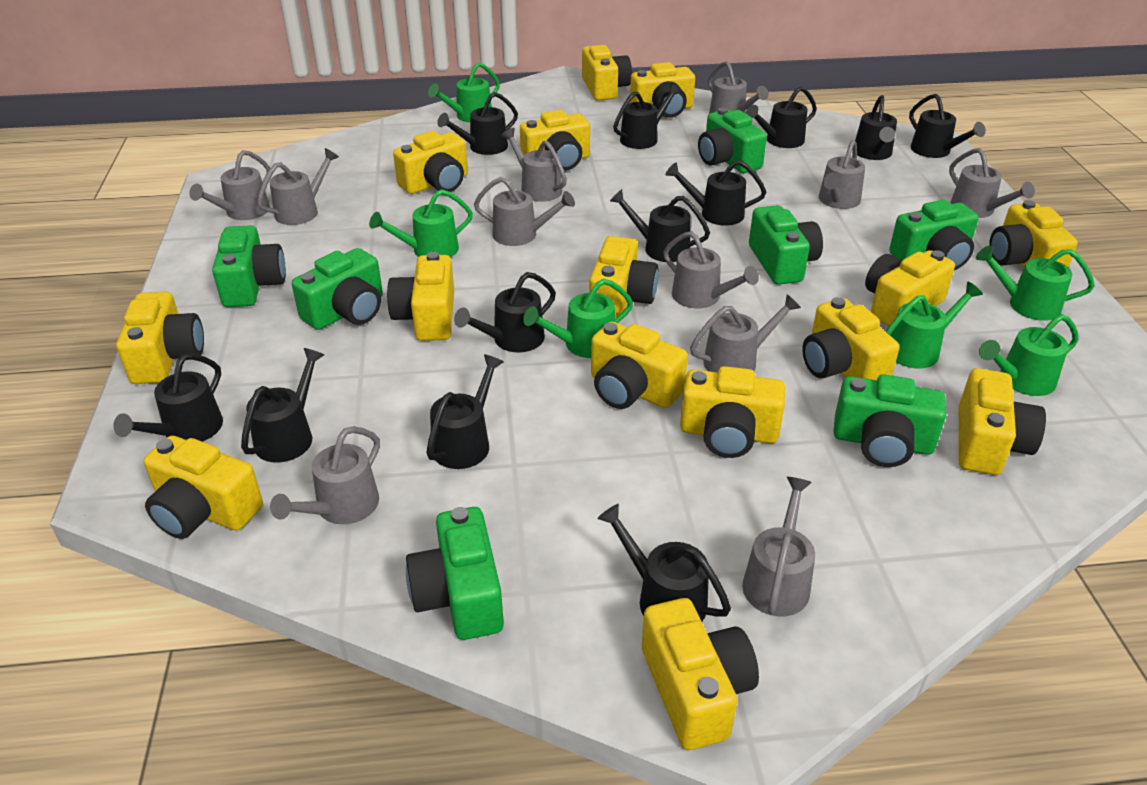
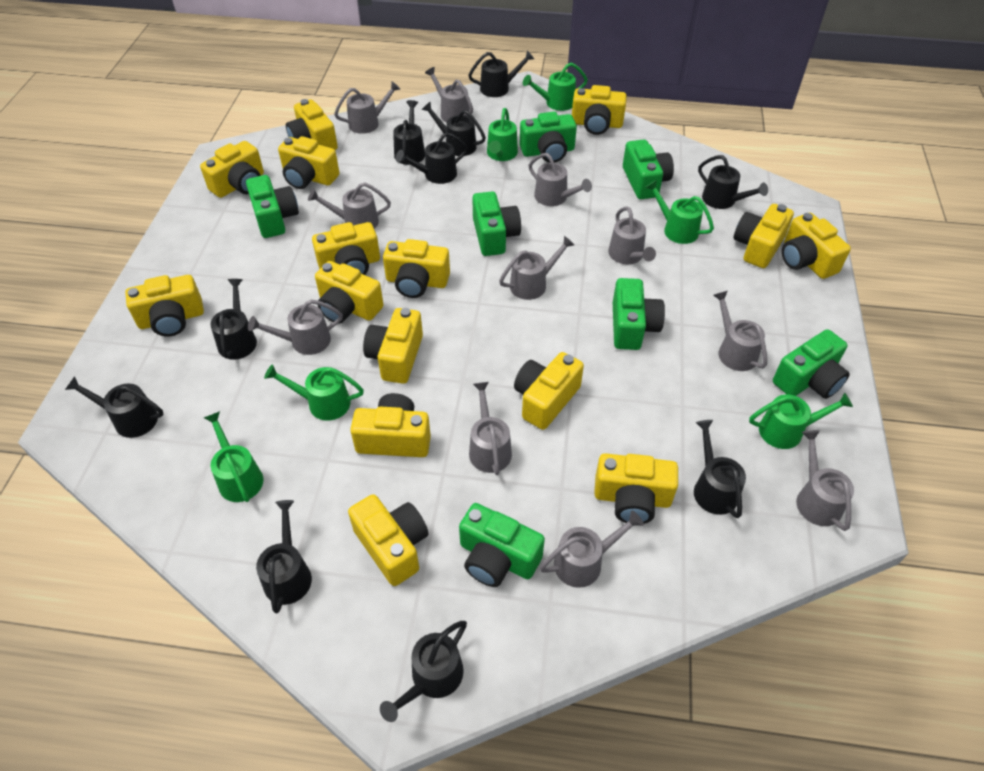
black watering can: [113,354,223,442] [241,348,324,463] [426,354,504,469] [437,92,518,155] [454,272,556,353] [597,504,731,622] [610,189,710,262] [613,84,681,149] [665,160,766,226] [745,86,817,148] [855,95,897,160] [909,94,986,158] = 12 -> [65,376,164,438] [210,279,257,360] [256,500,312,613] [380,621,467,722] [393,100,425,165] [396,132,467,184] [422,102,486,156] [468,50,534,97] [694,420,746,518] [698,155,768,209] = 10

